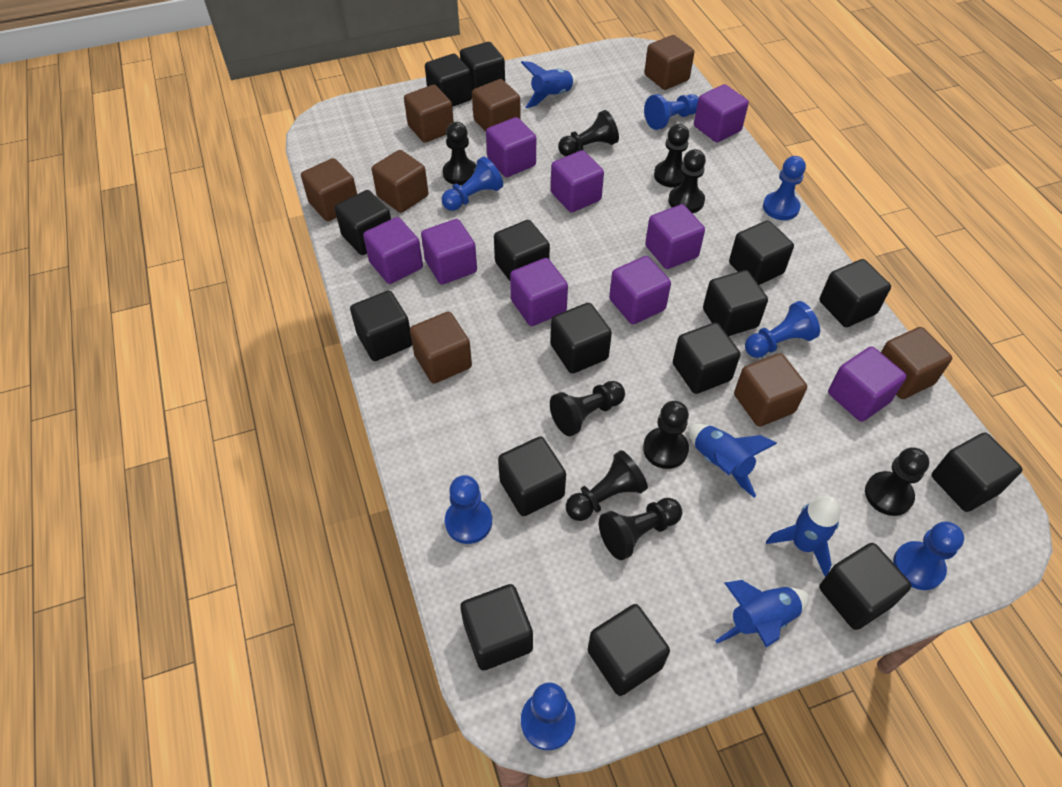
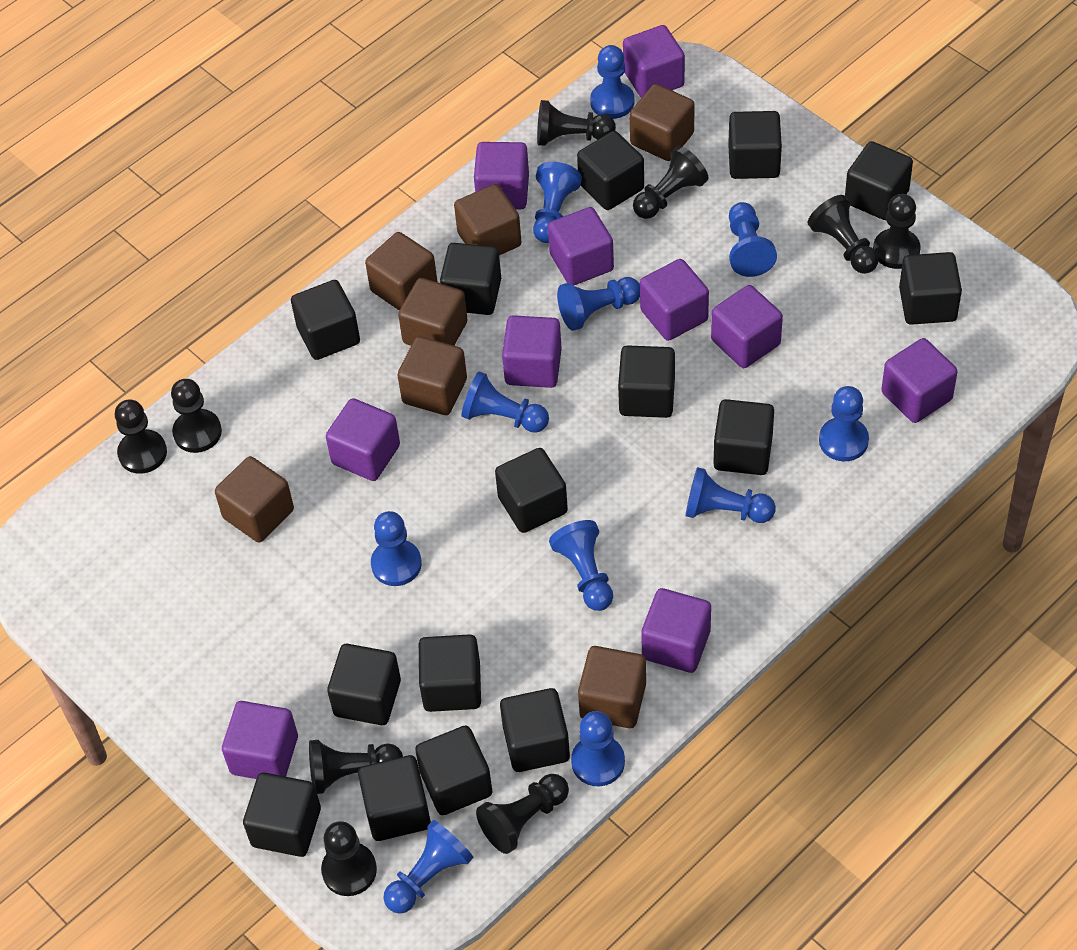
blue pawn: [442,156,503,211] [445,475,492,544] [521,683,576,750] [644,94,699,130] [745,301,820,358] [763,156,806,220] [893,521,964,590] = 7 -> [371,511,422,586] [383,820,473,914] [462,371,549,433] [533,162,582,243] [549,520,613,611] [557,277,640,331] [571,711,625,786] [590,45,635,119] [685,467,776,523] [729,202,777,277] [819,386,869,461] = 11
blue rocket: [521,61,578,108] [688,424,777,498] [715,580,809,647] [766,496,840,576] = 4 -> none = 0
brown cube: [301,158,357,221] [372,150,428,213] [404,85,454,143] [410,312,472,383] [472,79,521,131] [644,35,694,90] [734,353,807,427] [881,327,952,399] = 8 -> [215,456,294,543] [365,232,437,310] [398,278,467,346] [398,336,467,415] [454,184,521,255] [578,646,646,728] [629,84,695,161] = 7
purple cube: [363,217,423,284] [421,219,477,285] [486,117,536,177] [510,258,568,326] [551,150,604,212] [609,256,671,324] [645,204,705,269] [694,84,749,143] [828,346,907,422] = 9 -> [222,701,298,779] [326,398,400,481] [474,142,529,209] [502,315,562,388] [548,207,614,285] [623,25,685,98] [640,259,709,341] [641,588,711,673] [711,285,783,368] [881,338,958,423] = 10

